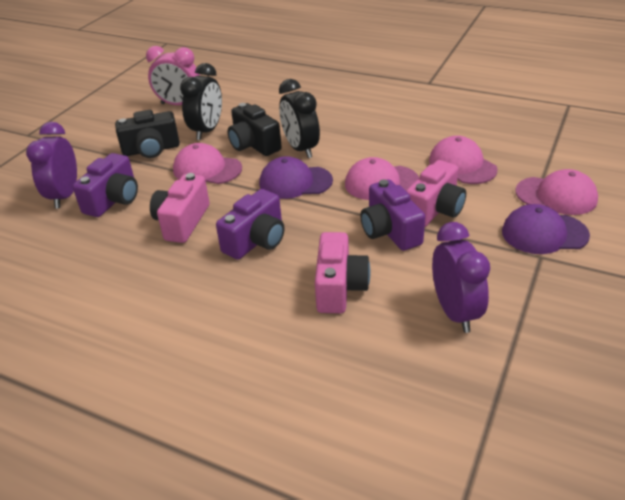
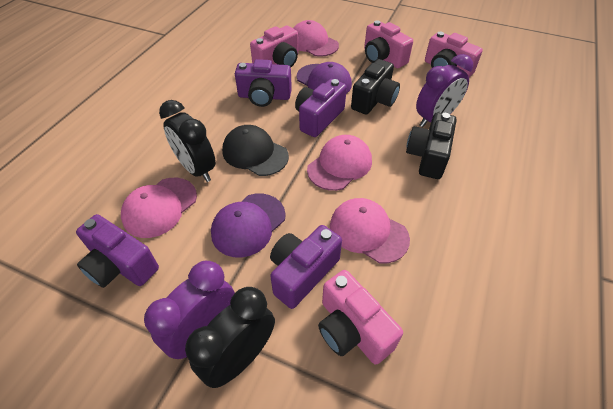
black cap: none = 0 -> [222,125,289,176] = 1
pink camera: [150,173,209,243] [315,232,371,313] [406,160,466,227] = 3 -> [250,26,298,68] [318,270,403,365] [364,20,413,68] [425,32,483,77] = 4
pink clock: [146,46,200,105] = 1 -> none = 0
purple camera: [73,153,138,217] [216,189,285,260] [360,179,425,251] = 3 -> [76,214,159,288] [235,59,292,107] [270,225,342,309] [295,79,347,137] = 4

